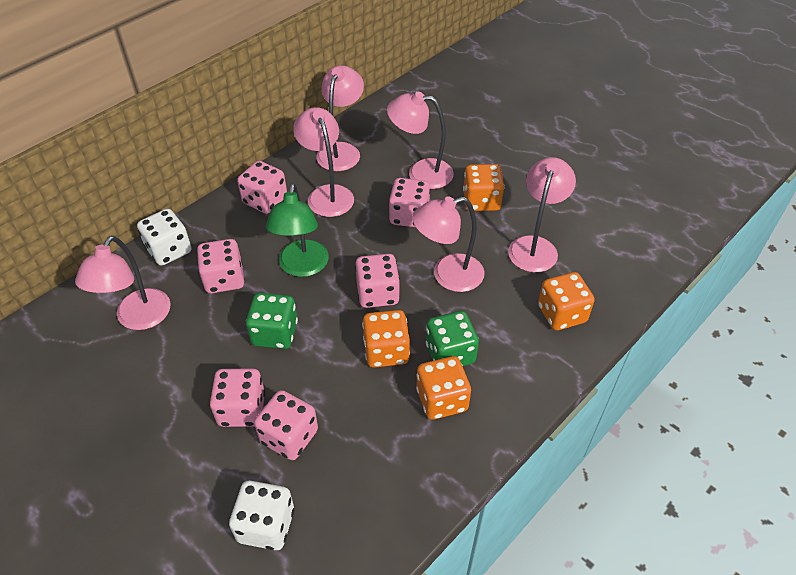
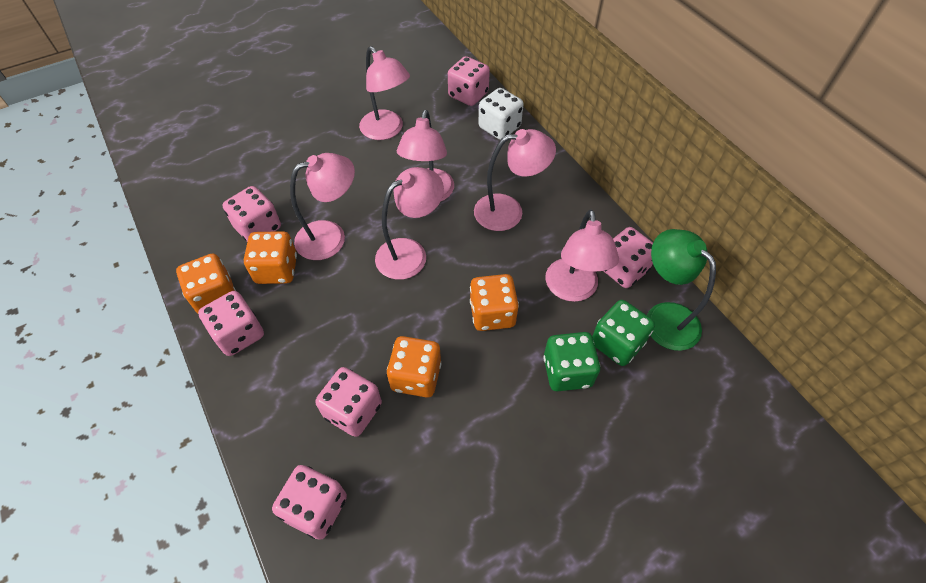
white dice: [137,209,192,266] [229,481,294,550] = 2 -> [478,88,523,140] = 1

